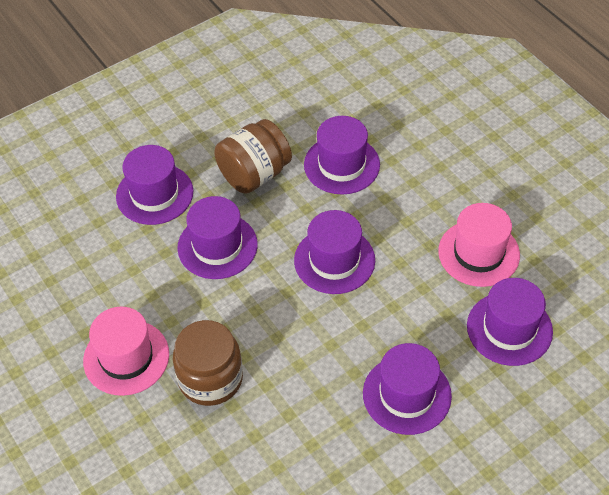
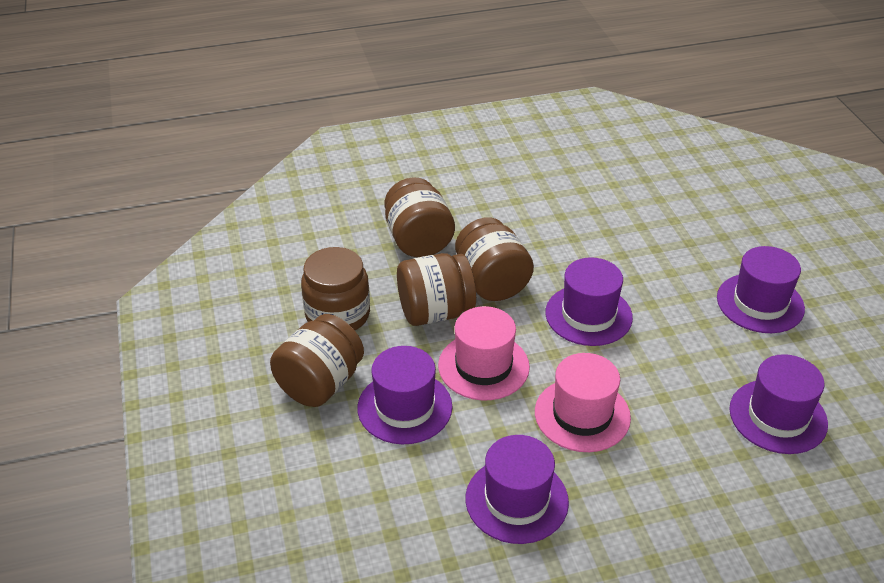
brown jar: [173,320,243,406] [214,119,292,194] = 2 -> [270,314,364,407] [301,247,370,330] [384,177,455,257] [397,253,476,326] [455,217,534,301] = 5
purple hat: [116,145,193,225] [177,196,258,279] [294,210,375,294] [304,116,380,194] [363,343,452,435] [467,278,553,366] = 6 -> [357,346,452,444] [465,435,569,544] [545,257,633,346] [717,246,805,333] [729,354,828,454] = 5

